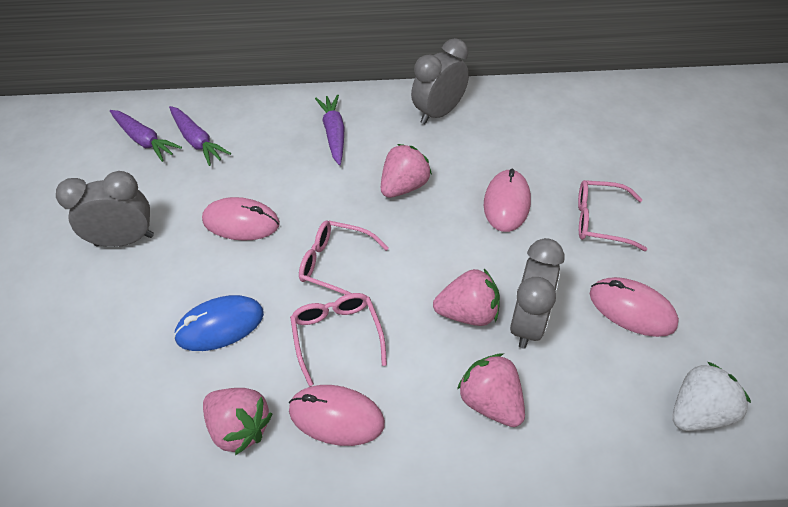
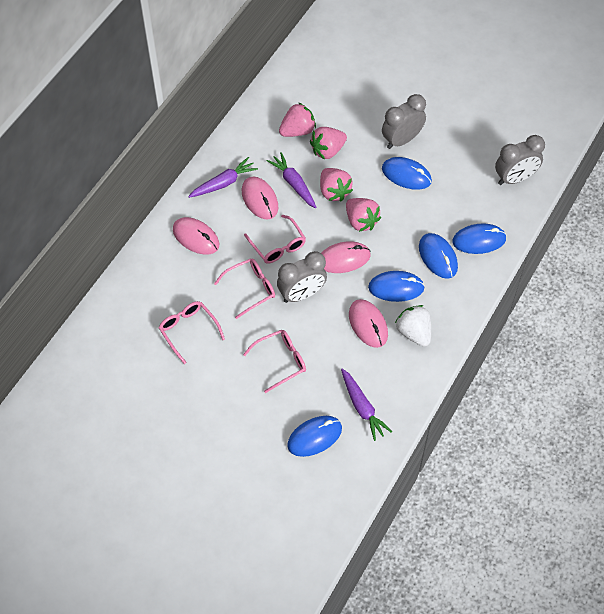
blue mouse: [173,295,264,351] = 1 -> [287,416,342,457] [368,271,425,302] [382,157,432,190] [419,233,458,279] [452,223,507,254] = 5
pink glasses: [290,293,387,386] [299,220,389,295] [578,180,647,251] = 3 -> [159,301,225,364] [214,258,275,319] [243,330,306,393] [244,215,306,264] = 4

